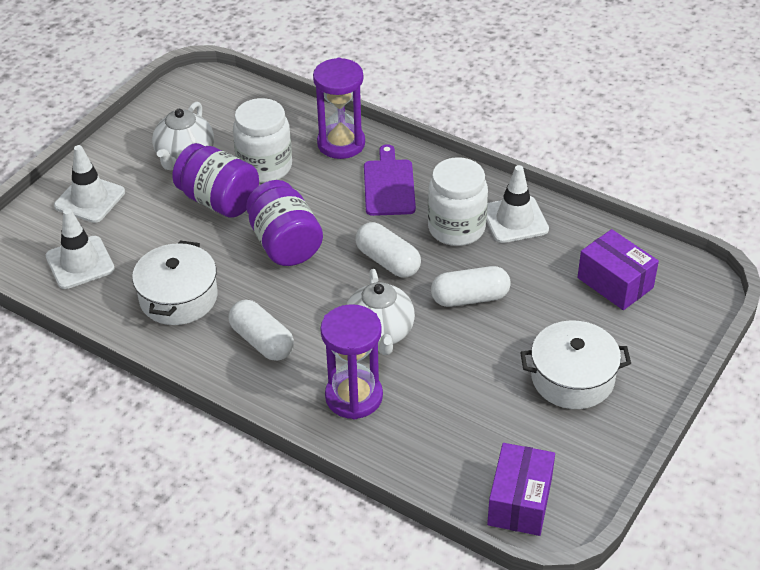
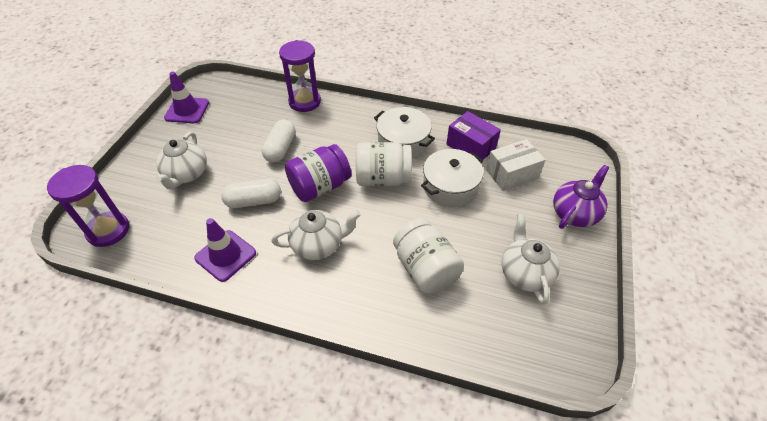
purple box: [487,443,555,536] [577,229,659,310] = 2 -> [446,111,501,162] = 1
purple cutting board: [364,144,416,216] = 1 -> none = 0
purple jar: [172,143,259,218] [246,180,323,266] = 2 -> [285,144,351,202] = 1
purple teapot: none = 0 -> [553,165,609,229] = 1
purple traffic cone: none = 0 -> [164,72,209,123] [194,218,256,282] = 2
white box: none = 0 -> [486,139,545,191] = 1
white capsule: [228,300,294,361] [356,222,421,278] [431,266,511,307] = 3 -> [221,179,281,208] [262,119,295,162] = 2
white teapot: [152,102,214,170] [346,269,415,355] = 2 -> [156,132,207,189] [272,210,361,260] [501,213,560,304] = 3
white traffic cone: [46,208,115,289] [54,145,125,223] [486,165,549,243] = 3 -> none = 0

